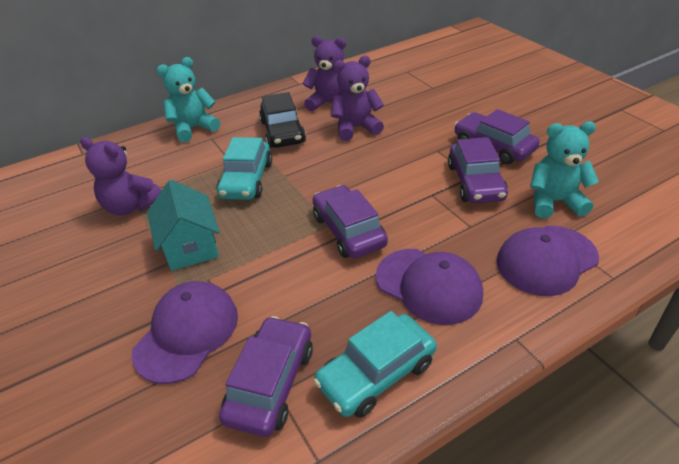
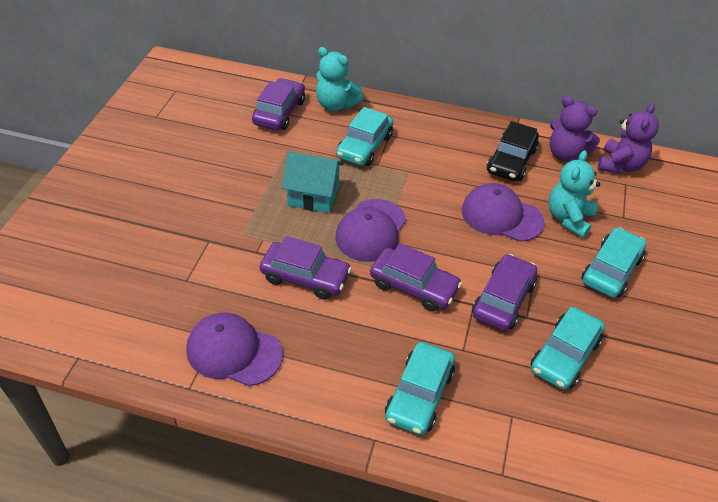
purple teddy bear: [80,137,161,215] [303,36,346,111] [331,56,384,141] = 3 -> [550,96,600,162] [598,103,659,174] = 2
turquoise car: [217,137,272,200] [313,311,437,418] = 2 -> [336,107,393,166] [385,342,455,435] [531,307,605,390] [581,227,647,298] = 4

